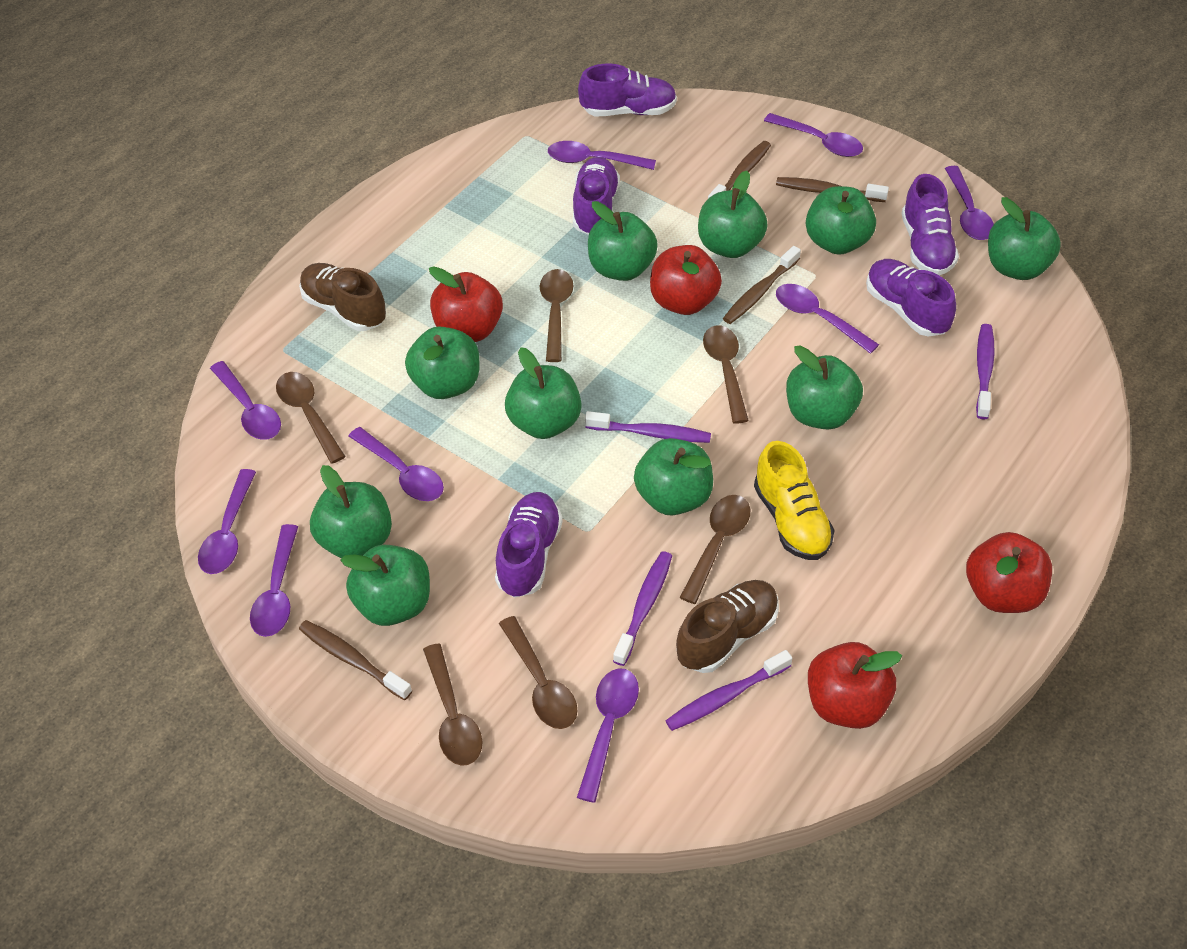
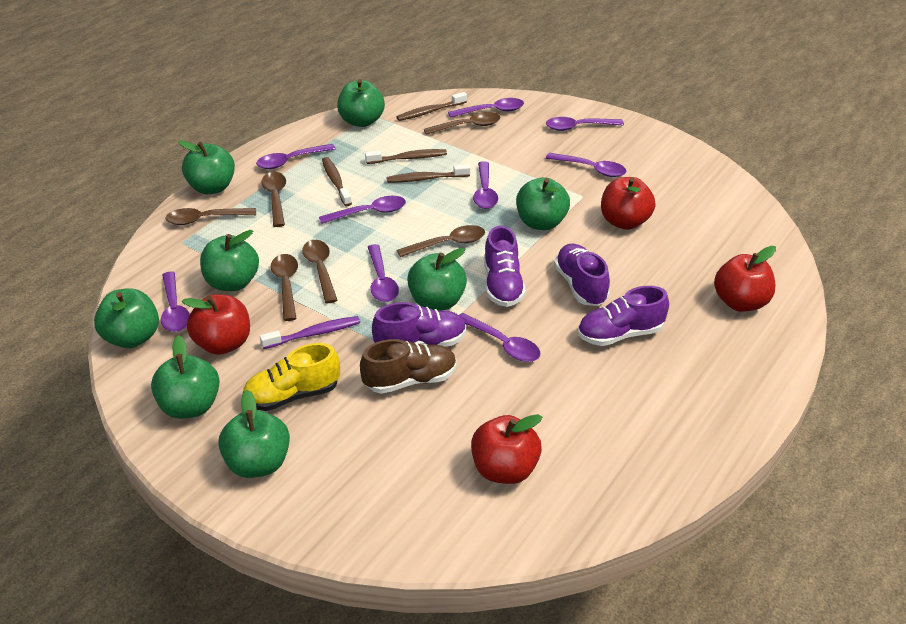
brown shoe: [299,263,386,331] [676,580,779,673] = 2 -> [360,339,457,394] = 1
green apple: [310,465,392,558] [341,544,430,626] [405,327,479,399] [505,347,582,439] [588,201,658,281] [634,438,713,515] [698,171,768,258] [786,345,863,429] [806,186,876,255] [988,197,1061,280] = 10 -> [94,288,159,348] [151,335,220,419] [178,140,235,194] [200,230,259,291] [218,390,290,478] [337,79,385,127] [407,248,467,311] [516,177,570,230] = 8
purple shoe: [495,492,563,598] [573,157,620,235] [578,64,677,116] [866,259,956,336] [902,174,959,275] = 5 -> [372,302,466,347] [484,226,526,307] [554,244,610,306] [578,286,669,346] = 4
purple toothbrush: [585,411,711,443] [613,551,672,666] [665,650,792,731] [976,324,995,420] = 4 -> [260,316,360,349] = 1

